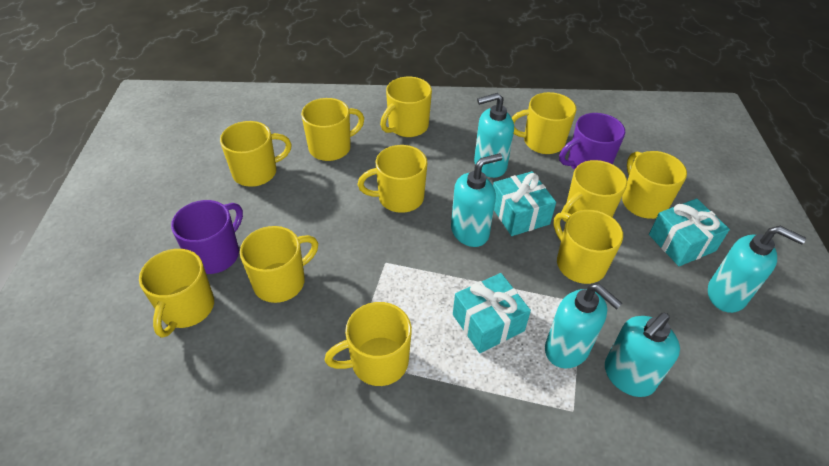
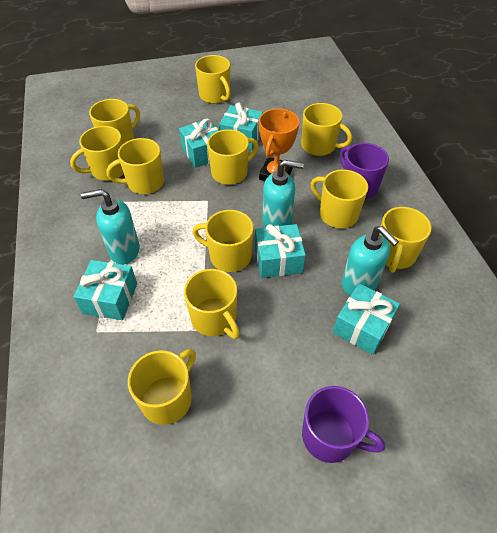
orange trophy: none = 0 -> [259,109,299,181] = 1
turquoise gift: [453,273,531,353] [493,171,556,236] [649,199,730,266] = 3 -> [73,260,137,320] [179,119,218,168] [219,103,263,150] [255,224,306,278] [333,283,400,355] = 5
turquoise soap dispenser: [451,153,502,247] [474,93,514,178] [545,284,622,368] [605,313,680,397] [708,226,806,313] = 5 -> [81,189,140,264] [262,160,304,228] [342,226,399,295] = 3

